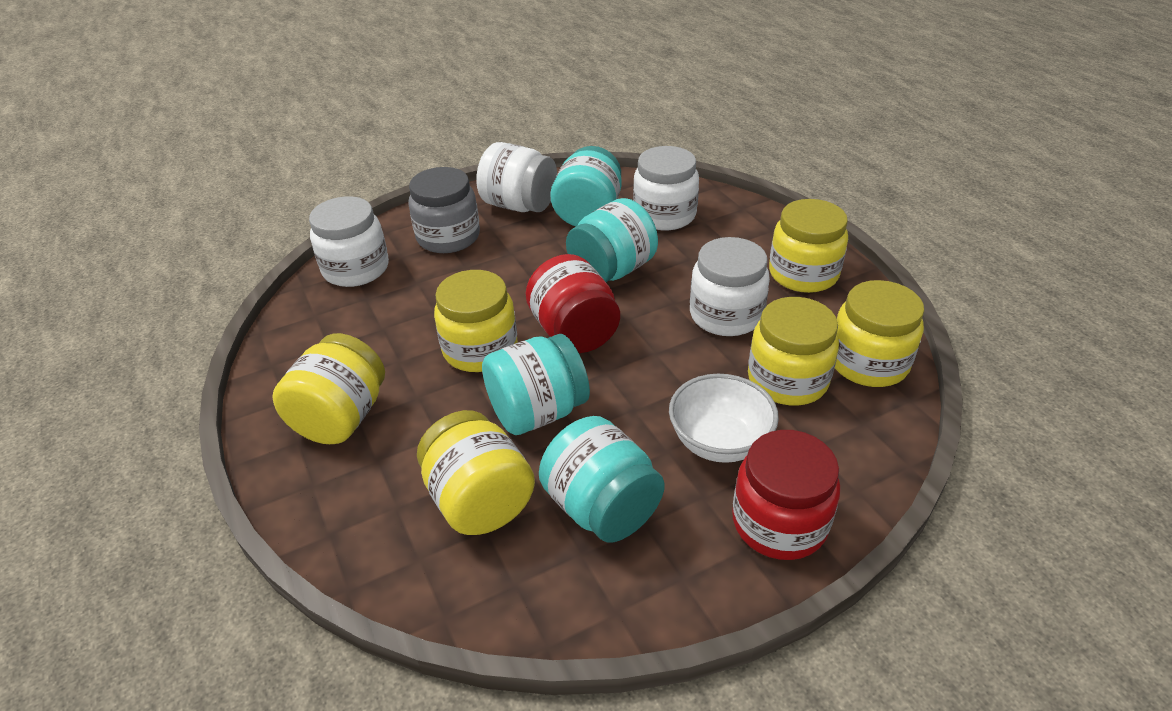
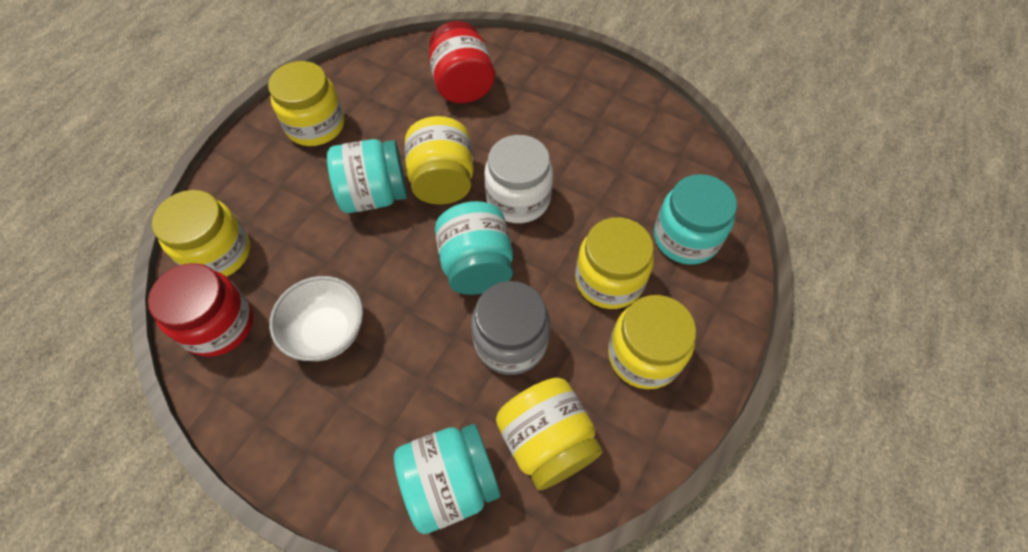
white jar: [309,196,389,287] [476,142,557,212] [633,146,699,230] [690,237,770,336] = 4 -> [484,135,553,223] = 1

